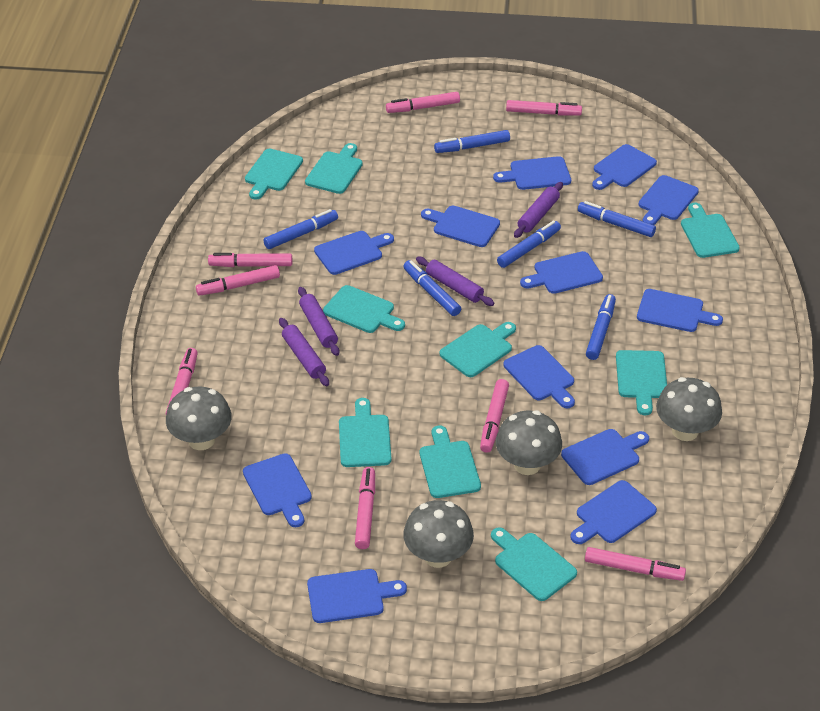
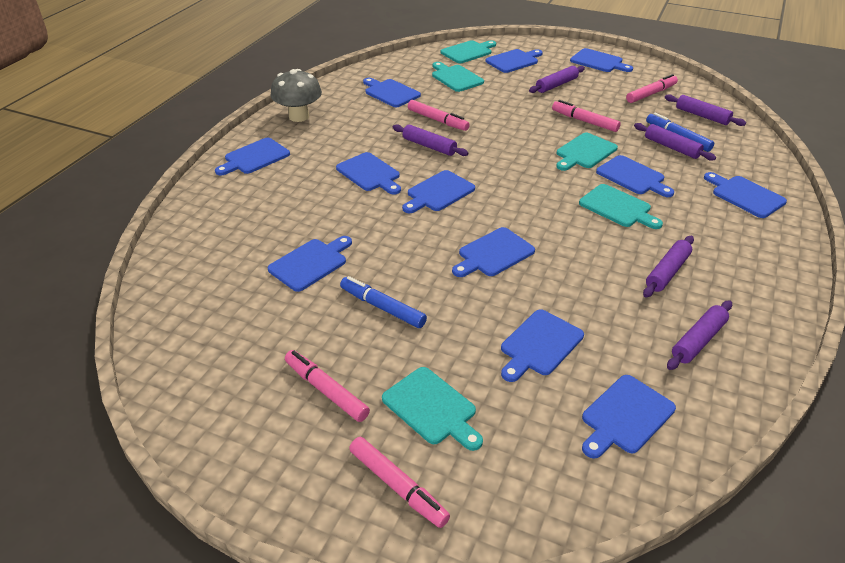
blue marker: [263,209,338,249] [403,260,461,316] [434,130,510,153] [497,221,561,268] [578,201,656,237] [586,294,616,360] = 6 -> [340,276,427,328] [646,113,714,152] = 2
grey mushroom: [166,386,232,450] [403,500,474,568] [496,410,562,475] [656,377,722,441] = 4 -> [270,69,322,122] = 1
pink marker: [166,348,198,414] [196,265,280,296] [208,253,292,267] [355,467,375,549] [386,92,460,113] [480,379,509,453] [506,100,582,116] [585,547,686,581] = 8 -> [285,350,370,422] [349,437,450,528] [408,100,470,131] [552,100,621,132] [626,74,678,103] = 5
purple rolling pin: [279,318,329,386] [298,287,340,356] [416,257,494,306] [514,182,563,238] = 4 -> [393,124,469,156] [529,66,585,93] [634,123,716,161] [643,236,694,297] [665,94,746,126] [667,300,732,370] = 6
turquoise cutting board: [245,149,303,200] [305,143,363,194] [323,285,405,333] [339,398,391,467] [420,426,481,498] [440,322,516,377] [491,527,577,601] [616,350,667,415] [681,203,740,258] = 9 -> [382,367,483,451] [432,62,484,92] [441,40,496,63] [556,133,618,171] [579,184,663,229] = 5

